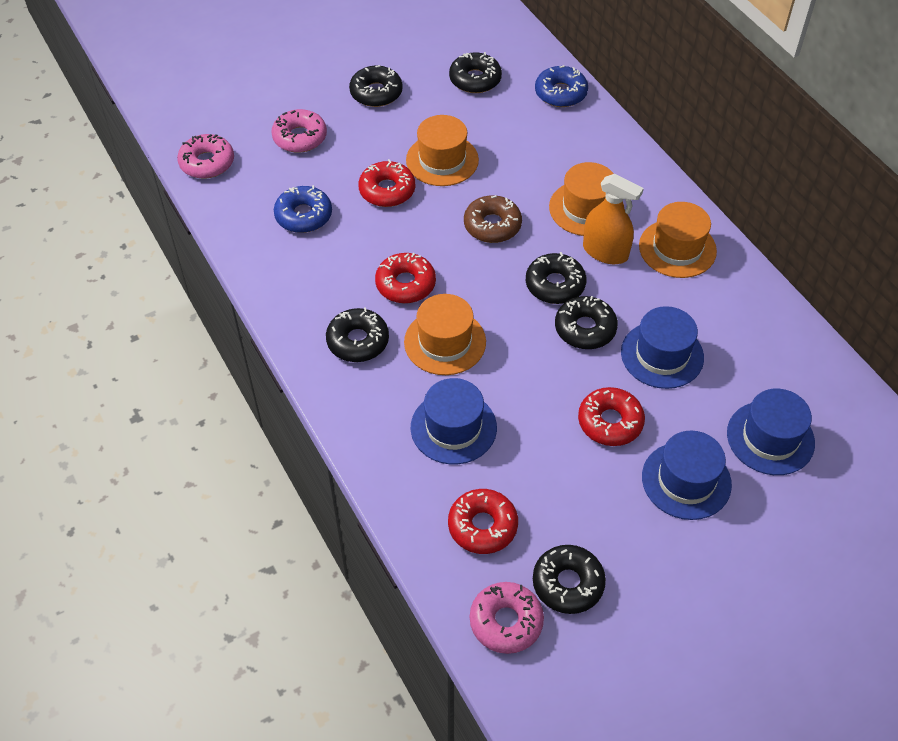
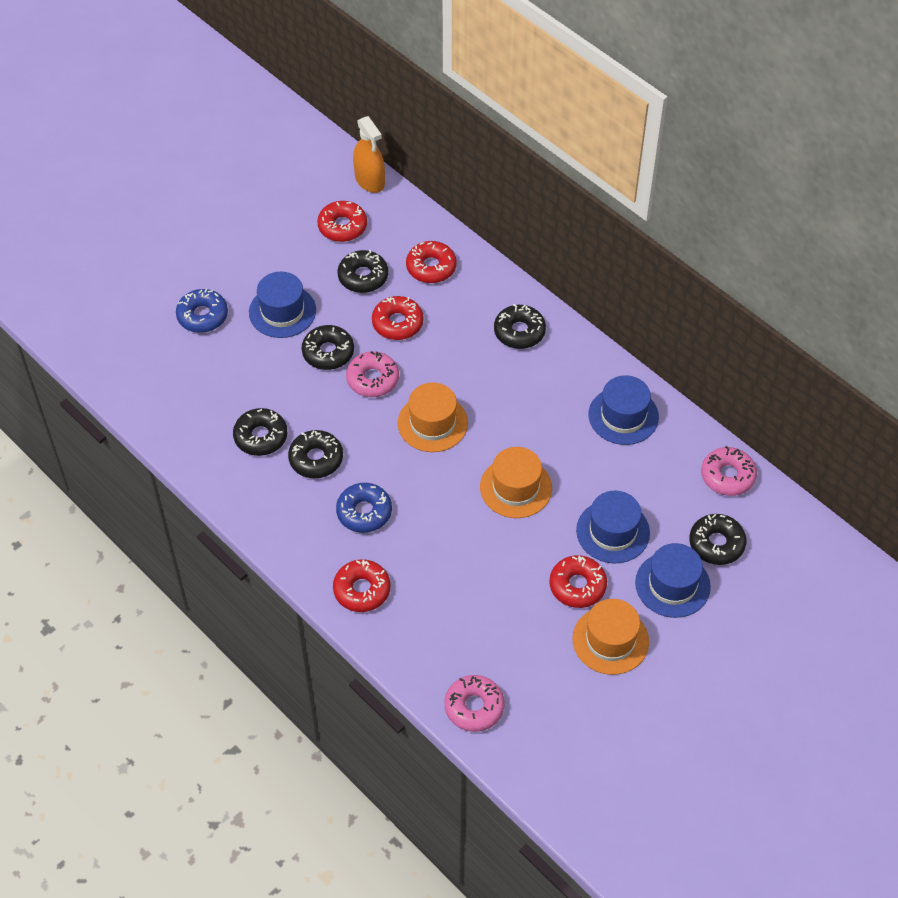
brown donut: [464,195,522,243] = 1 -> none = 0
orange hat: [404,294,486,375] [406,115,479,186] [549,162,624,236] [639,202,717,278] = 4 -> [398,383,468,452] [480,447,552,518] [572,599,649,675] = 3
red donut: [358,159,415,207] [375,253,436,303] [448,489,518,554] [578,387,645,446] = 4 -> [317,201,367,242] [333,559,391,612] [372,296,424,340] [406,241,457,283] [550,555,607,608] = 5

